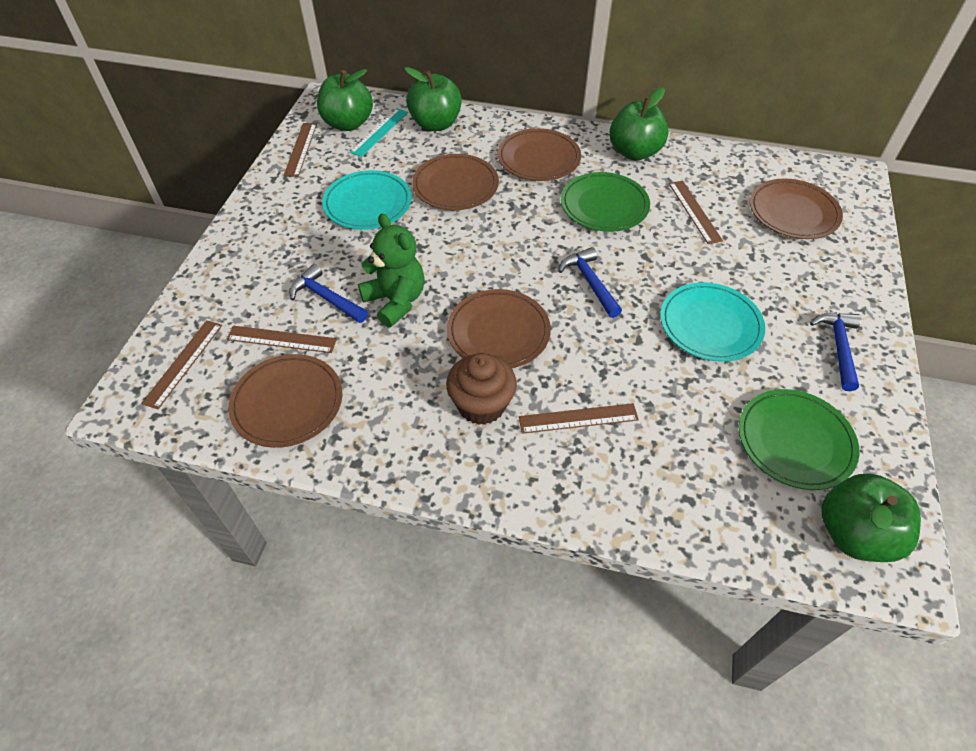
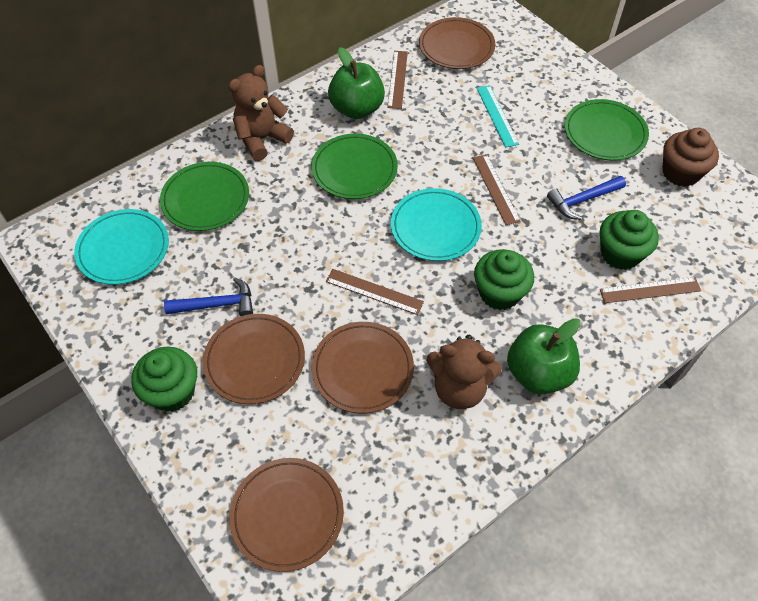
blue hammer: [289,264,368,323] [558,247,622,318] [810,313,861,391] = 3 -> [164,278,253,316] [547,176,626,220] = 2
brown plate: [228,354,342,448] [412,154,499,210] [447,289,551,368] [498,128,581,181] [750,179,843,239] = 5 -> [203,314,305,404] [229,458,344,572] [312,322,414,413] [419,17,495,69] = 4
brown ruler: [141,320,222,409] [227,326,337,353] [283,123,317,177] [519,403,639,434] [669,181,723,244] = 5 -> [326,269,424,315] [387,51,408,109] [473,154,521,225] [600,277,701,303] = 4
brown teddy bear: none = 0 -> [228,65,294,161] [426,335,502,409] = 2
green apple: [317,69,373,131] [404,67,462,131] [610,87,669,161] [821,473,921,562] = 4 -> [328,47,385,119] [507,318,581,395] = 2
green cupcake: none = 0 -> [131,347,197,412] [474,249,534,310] [600,210,659,270] = 3
green plate: [561,172,650,232] [739,389,859,490] = 2 -> [160,162,249,231] [312,133,398,199] [565,99,649,161] = 3
green teddy bear: [358,214,425,327] = 1 -> none = 0

